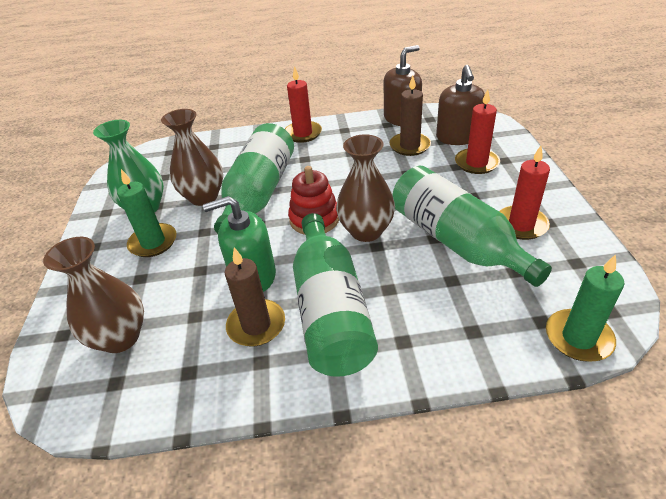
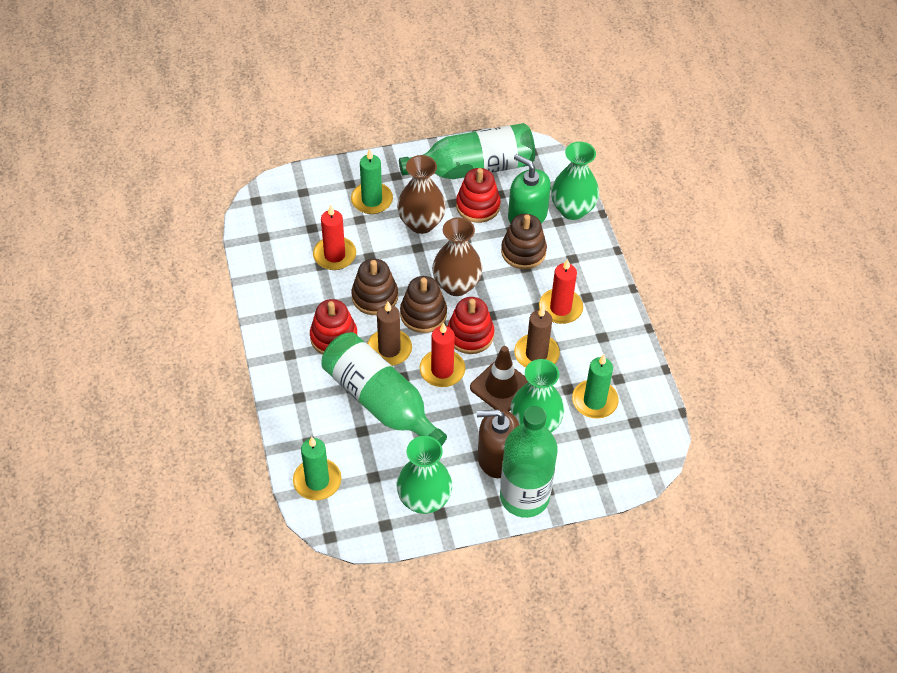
brown soap dispenser: [384,45,422,126] [436,65,485,145] = 2 -> [477,409,519,478] = 1
brown stacking toy: none = 0 -> [351,259,398,315] [400,276,447,333] [501,214,547,269] = 3
brown traffic cone: none = 0 -> [470,346,528,411] = 1
brown vase: [43,237,144,353] [161,109,223,206] [336,134,395,242] = 3 -> [397,155,446,234] [432,217,483,296] = 2
green candle: [117,169,177,257] [546,254,624,362] = 2 -> [293,437,342,500] [351,149,393,214] [572,355,619,419] = 3
green vase: [93,120,164,213] = 1 -> [397,436,452,514] [510,359,564,432] [551,142,599,220] = 3
red stacking toy: [288,166,339,235] = 1 -> [310,299,358,355] [447,297,494,354] [456,168,501,223] = 3

